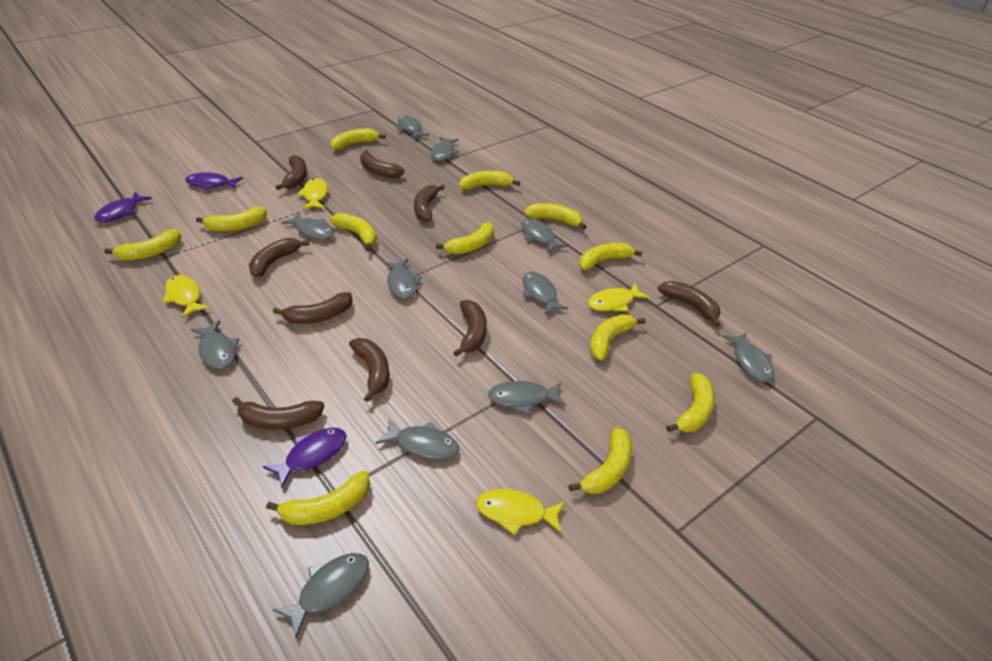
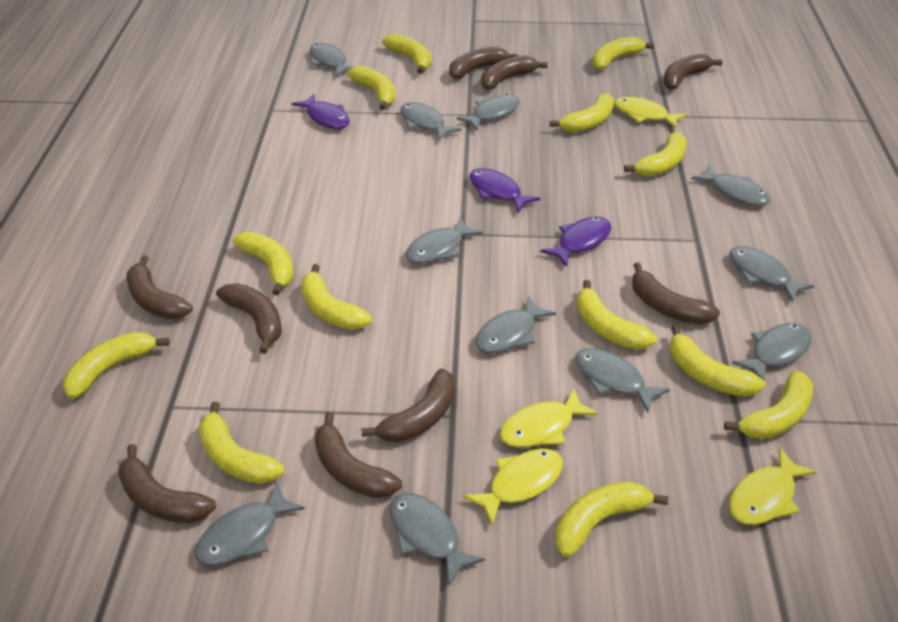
yellow banana: [104,229,181,261] [196,207,267,231] [266,471,370,525] [330,213,377,251] [331,128,386,150] [436,222,494,254] [460,171,520,190] [524,203,587,229] [569,427,632,494] [579,243,643,270] [590,314,646,361] [666,373,715,432] = 12 -> [63,332,170,399] [199,402,285,484] [233,232,294,295] [301,264,372,330] [347,66,395,110] [382,34,431,74] [550,93,614,133] [555,481,668,557] [576,280,657,350] [592,36,654,70] [624,132,687,177] [670,325,765,397] [724,370,813,439] = 13

